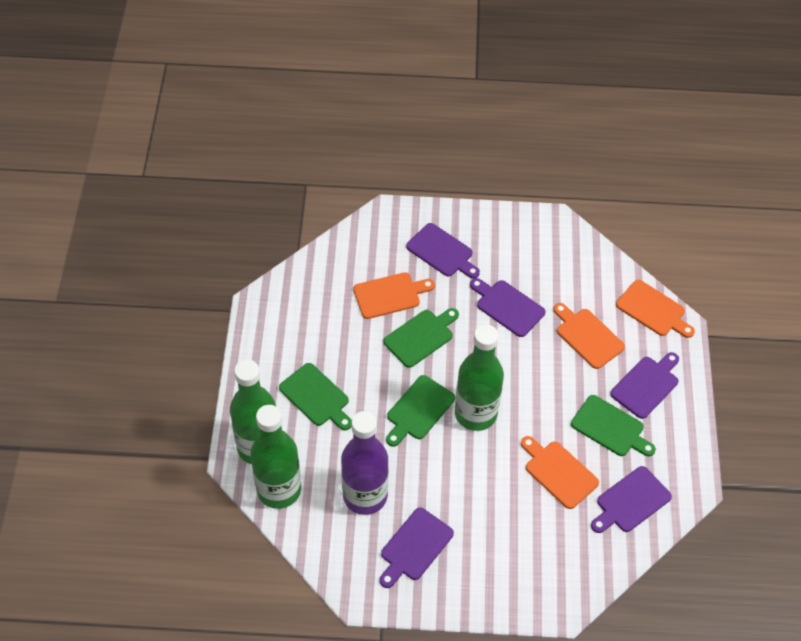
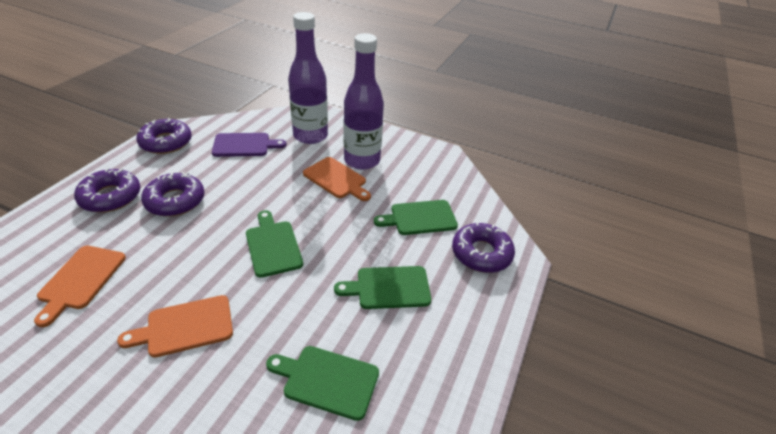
green bottle: [230,360,276,464] [250,405,301,509] [455,324,504,431] = 3 -> none = 0
orange cutting board: [353,272,435,319] [521,436,599,509] [553,303,625,369] [616,280,695,338] = 4 -> [34,246,126,327] [117,295,233,358] [303,157,371,201] = 3
purple bottle: [341,411,389,515] = 1 -> [288,12,328,144] [344,33,384,170] = 2
purple cutting board: [380,508,454,588] [406,223,480,279] [470,278,546,337] [591,466,672,533] [610,352,679,419] = 5 -> [212,133,287,157] = 1
purple donut: none = 0 -> [74,168,140,213] [136,118,192,154] [141,172,205,217] [452,222,515,273] = 4

